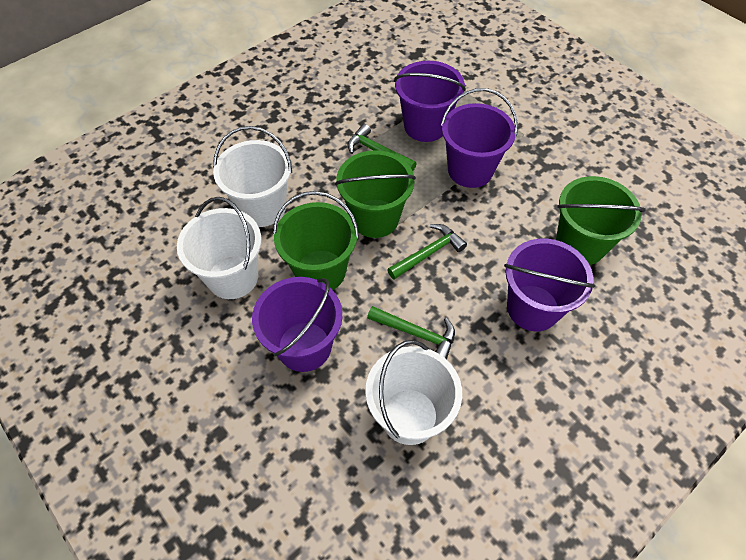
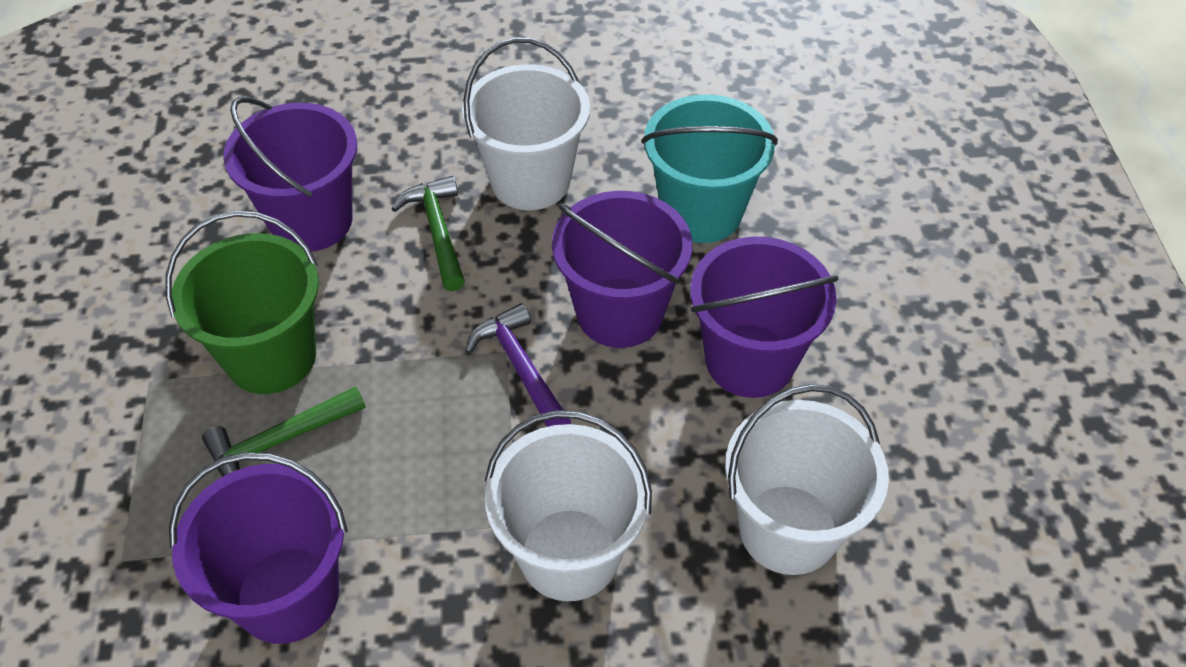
green bucket: [273,191,359,290] [335,150,416,238] [556,176,646,265] = 3 -> [166,210,319,394] = 1
green hammer: [348,124,417,171] [367,306,455,359] [387,224,467,280] = 3 -> [202,386,366,477] [392,176,465,291] = 2
purple hammer: none = 0 -> [465,303,571,427] = 1
turquoise bucket: none = 0 -> [641,94,778,243] = 1

